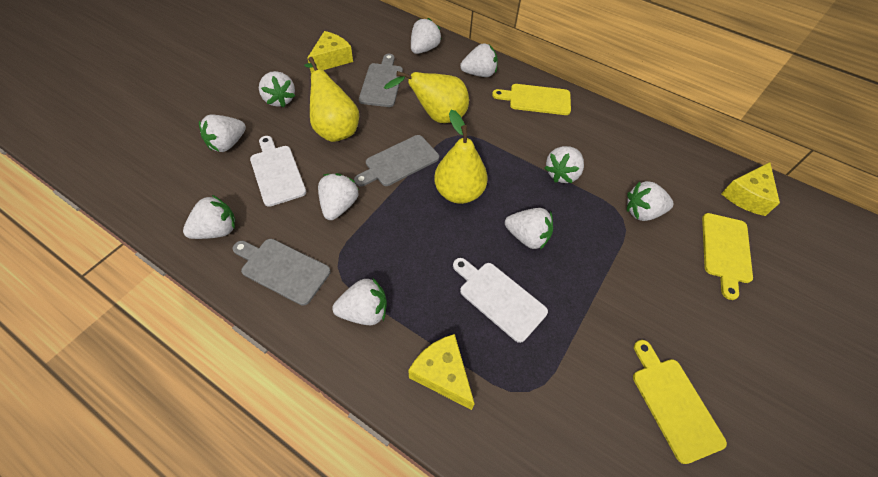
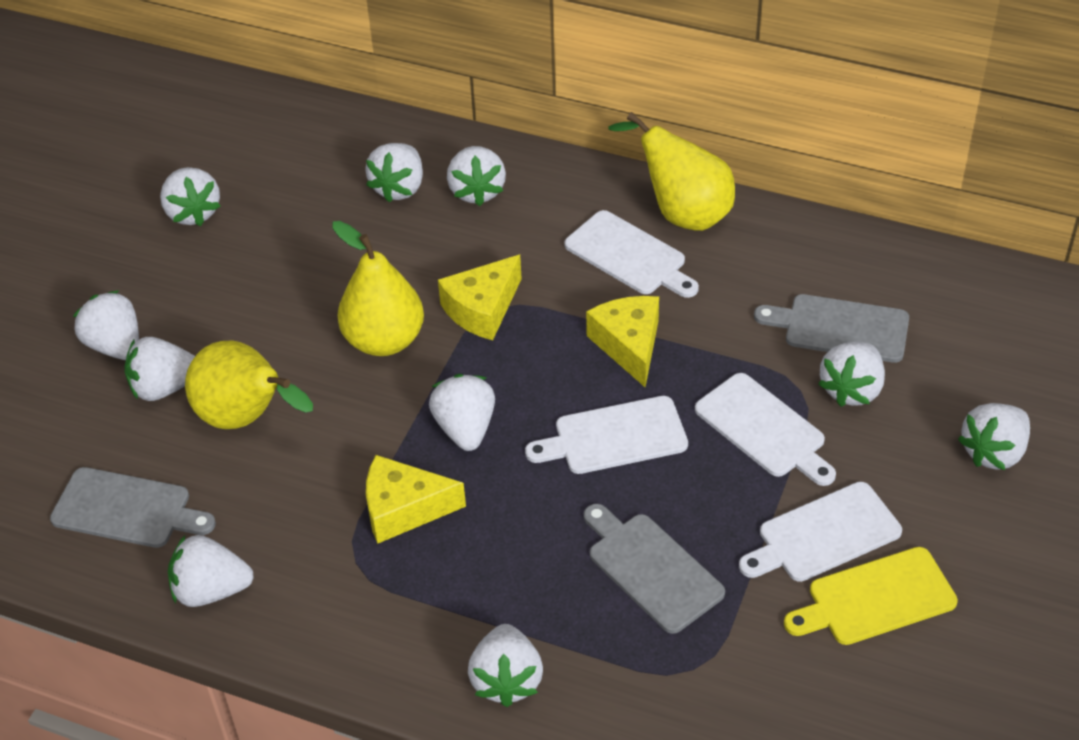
white cutting board: [250,136,306,207] [453,258,548,343] = 2 -> [525,396,688,474] [564,210,699,298] [695,373,836,486] [739,482,902,582] = 4
yellow cutting board: [492,84,571,115] [633,340,727,464] [702,213,753,300] = 3 -> [784,547,958,645] = 1

